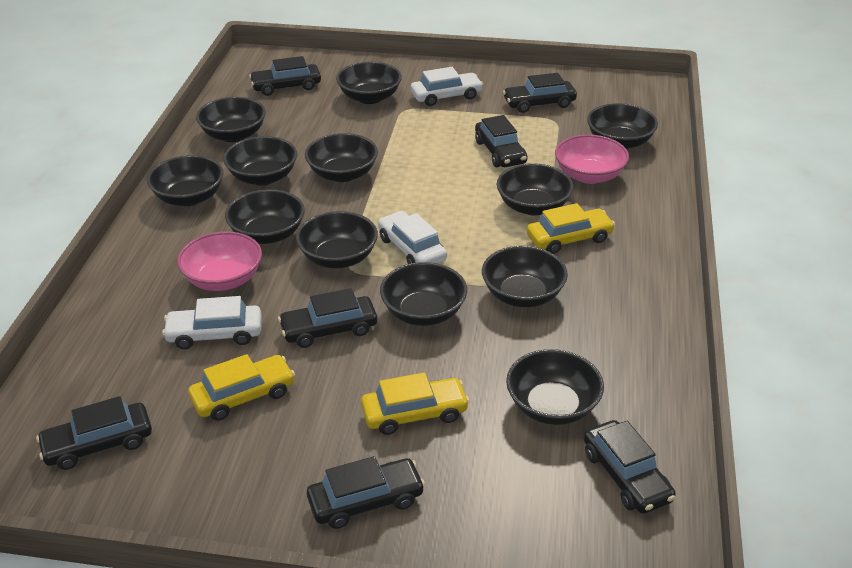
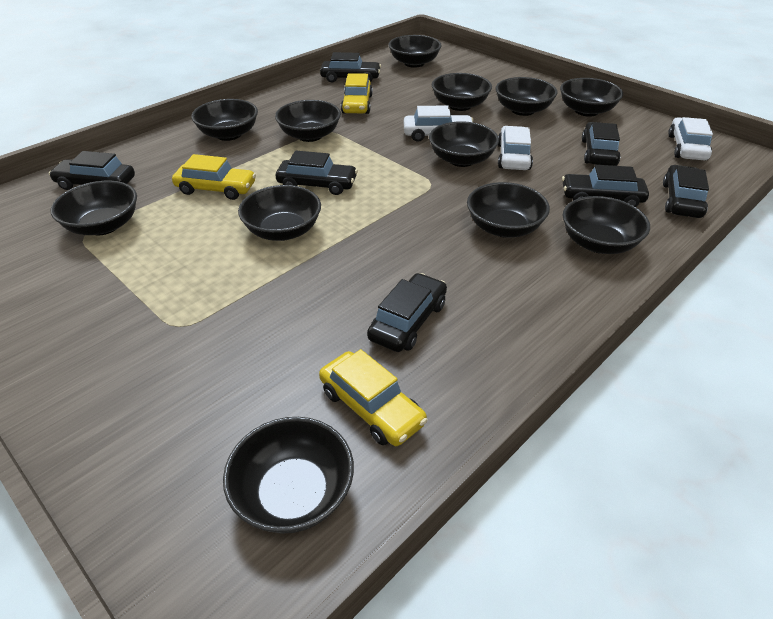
pink bowl: [177,231,262,291] [555,135,629,184] = 2 -> none = 0

